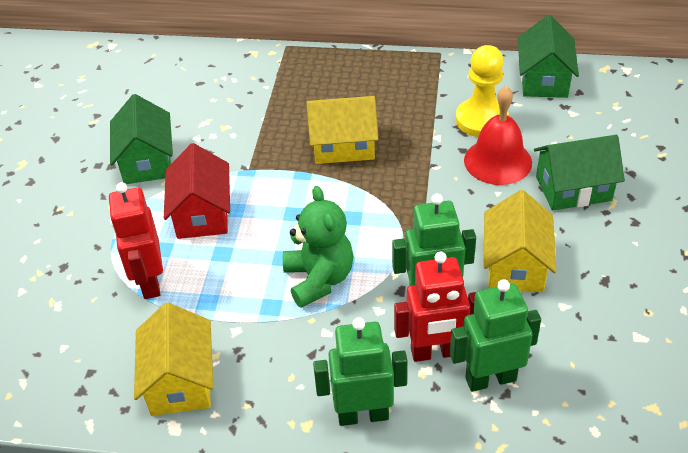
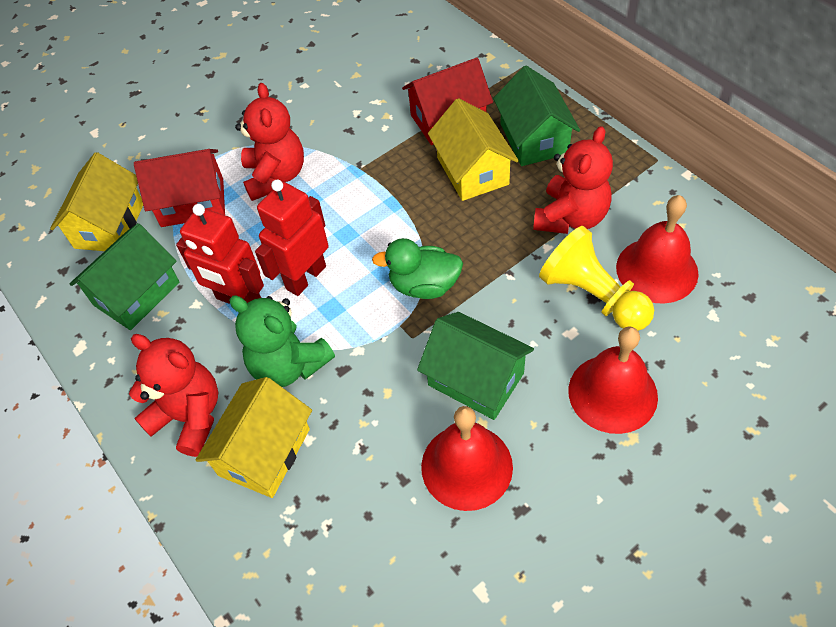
green duck: none = 0 -> [372,238,463,299] = 1
green robot: [313,317,407,426] [392,194,476,286] [450,279,541,392] = 3 -> none = 0
red bell: [464,86,532,185] = 1 -> [421,406,513,511] [568,326,658,434] [616,195,699,304] = 3
red house: [164,143,230,239] = 1 -> [134,149,225,227] [402,57,493,145] = 2
red teddy bear: none = 0 -> [129,334,219,457] [235,83,304,201] [533,126,613,234] = 3

